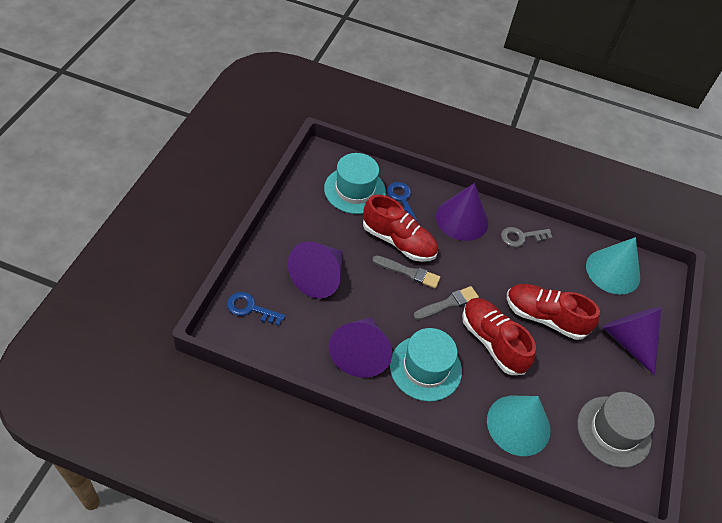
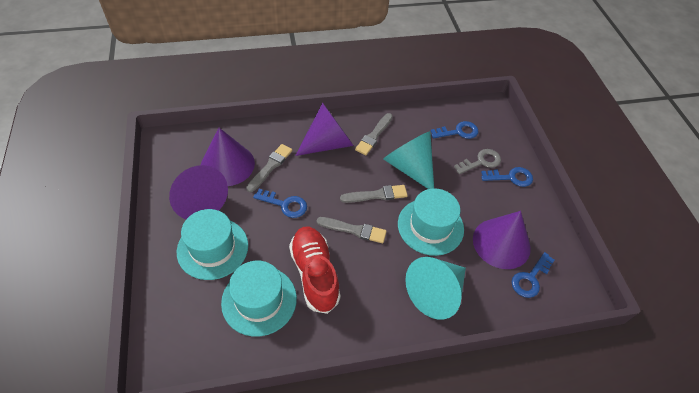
blue key: [227,292,285,326] [387,182,417,221] = 2 -> [253,189,307,218] [431,121,478,139] [481,167,533,187] [512,252,555,298] = 4
grey brush: [372,256,440,288] [413,286,479,320] = 2 -> [246,144,292,192] [317,217,387,243] [340,185,408,203] [355,113,393,155] = 4
grey hat: [577,392,655,468] = 1 -> none = 0
red shoe: [363,195,438,262] [462,298,536,375] [507,284,600,340] = 3 -> [289,227,341,314] = 1
turquoise hat: [324,153,386,214] [390,328,462,401] = 2 -> [177,209,248,280] [221,261,297,337] [398,188,464,256] = 3

